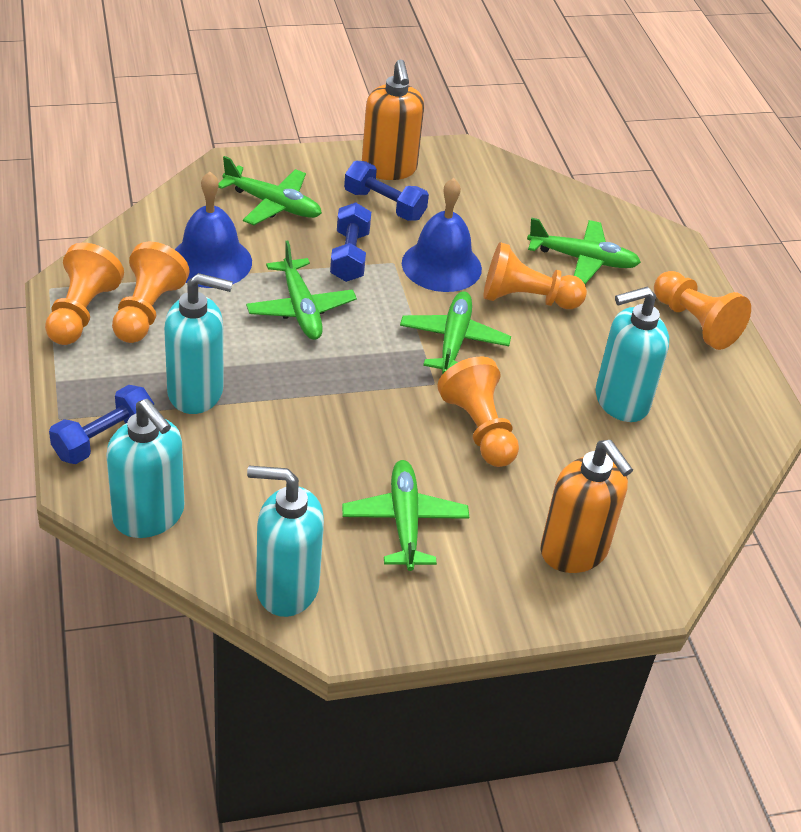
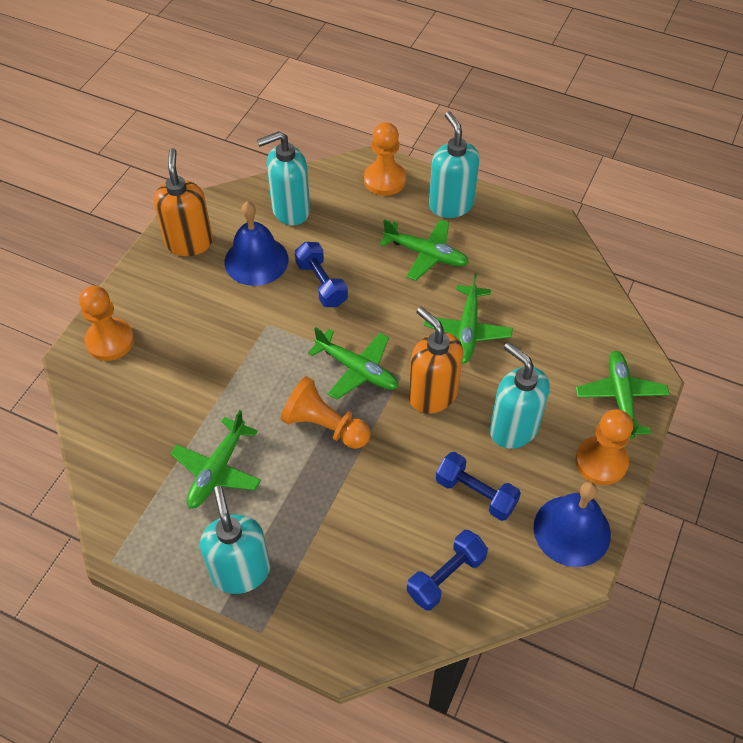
orange pawn: [45,243,124,345] [112,242,190,343] [437,357,519,467] [483,242,587,309] [654,271,751,350] = 5 -> [79,286,134,361] [281,376,371,449] [364,122,406,196] [575,409,633,485] = 4

